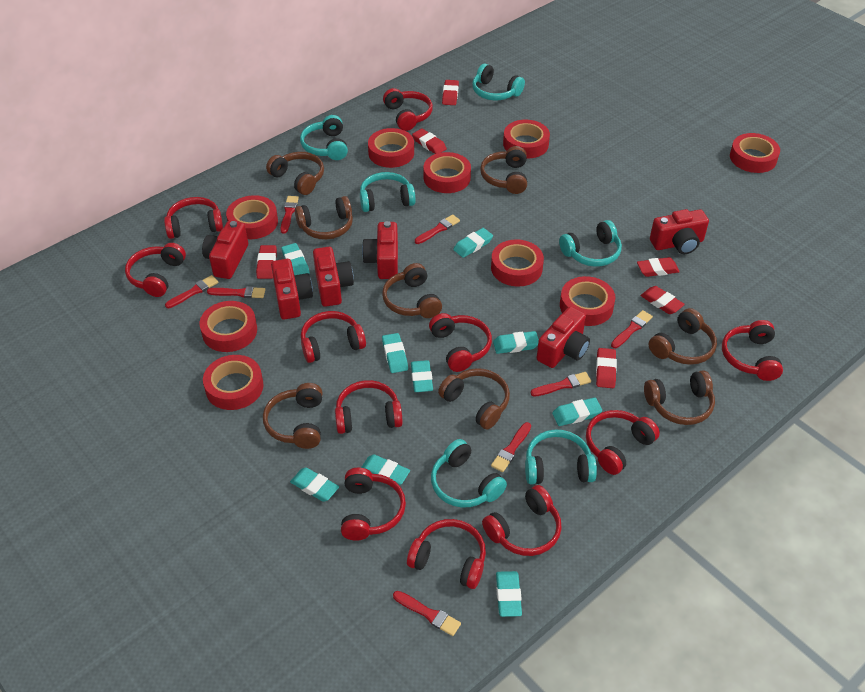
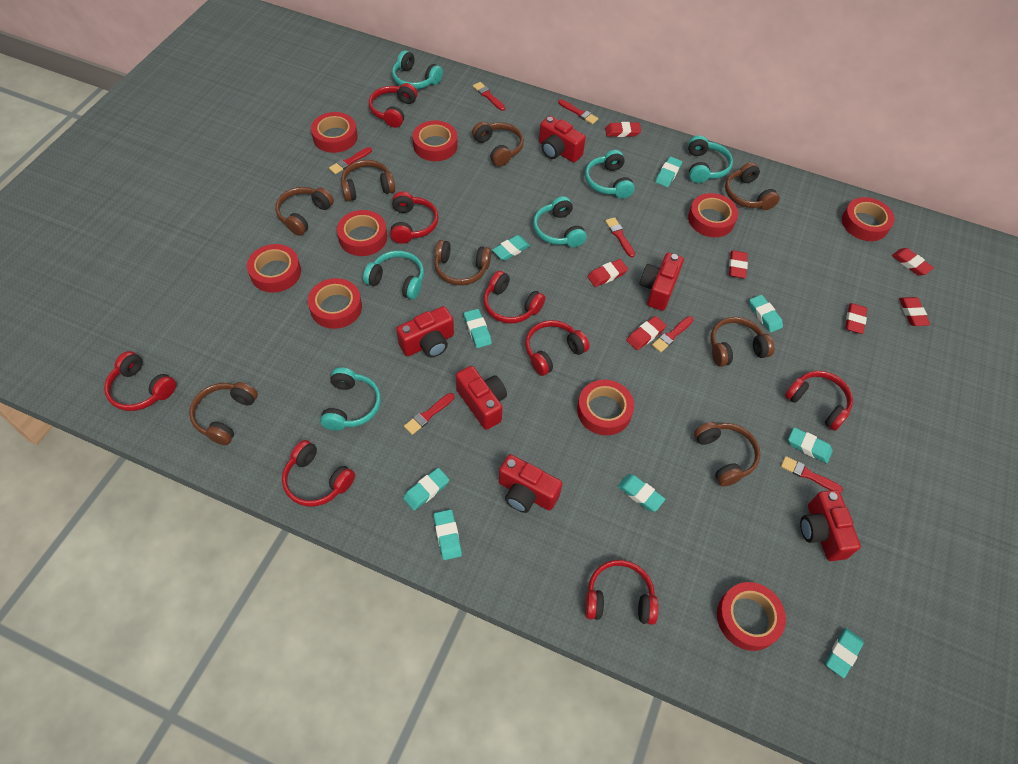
red brush: [165,275,218,308] [207,286,265,298] [280,196,299,234] [393,591,461,636] [415,214,460,244] [491,422,531,472] [530,372,591,396] [611,310,653,348] = 8 -> [329,147,372,174] [404,393,454,435] [473,82,505,111] [558,99,598,124] [605,217,635,257] [652,316,694,352] [781,456,843,493] = 7
red eraser: [256,245,277,279] [412,128,447,154] [442,80,459,105] [596,348,617,388] [637,257,679,277] [640,286,685,314] = 6 -> [587,259,628,287] [605,122,641,137] [626,316,666,350] [729,250,748,278] [845,303,867,334] [892,248,934,276] [899,297,930,326] = 7
red headphones: [125,243,186,297] [164,197,223,239] [301,311,366,363] [335,380,403,434] [341,467,406,541] [383,88,433,131] [407,519,486,589] [429,313,492,372] [482,485,562,556] [586,410,660,475] [722,320,783,381] = 11 -> [104,351,176,411] [282,440,355,507] [369,83,417,128] [390,191,439,244] [484,271,545,323] [525,320,590,376] [585,560,658,625] [785,371,853,431] = 8

